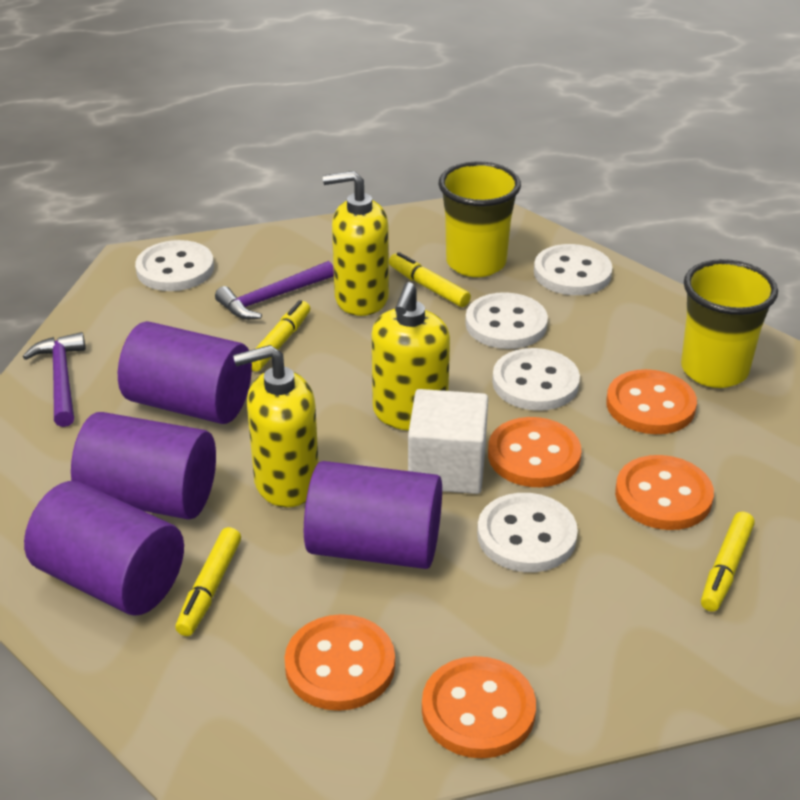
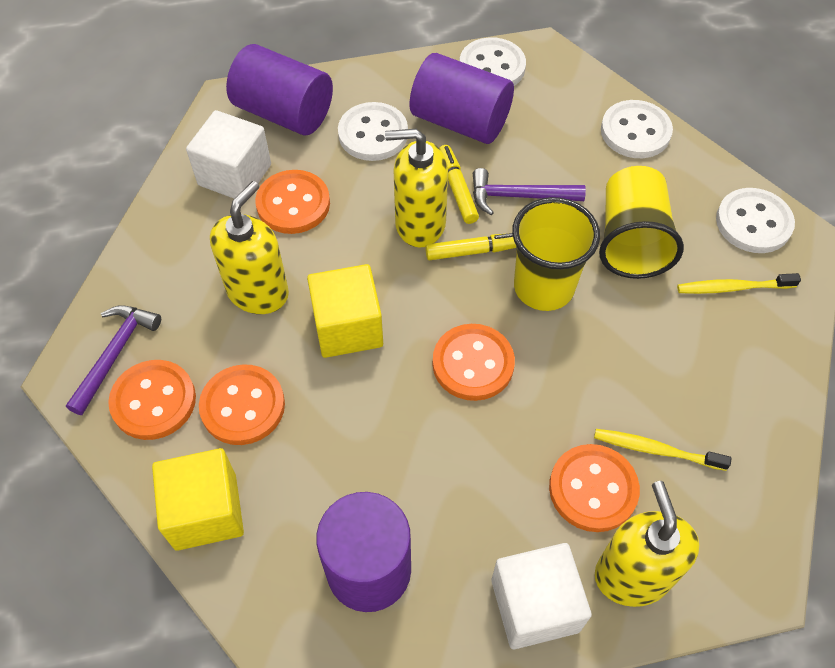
purple cylinder: [24,481,184,615] [71,412,216,520] [118,321,252,424] [304,461,442,569] = 4 -> [226,44,333,136] [316,492,411,612] [410,53,514,144] = 3
white button: [135,240,214,291] [465,292,548,349] [477,493,578,572] [492,348,580,411] [534,244,612,295] = 5 -> [338,102,408,161] [460,37,526,86] [601,100,673,158] [716,188,795,253] = 4
white cube: [408,389,488,494] = 1 -> [186,110,271,199] [491,543,592,649] = 2
yellow cube: none = 0 -> [152,448,244,551] [307,264,383,358] = 2
yellow marker: [175,527,241,636] [252,300,310,371] [389,252,471,307] [701,512,755,612] = 4 -> [425,233,516,260] [439,145,479,224] = 2
yellow toothbrush: none = 0 -> [594,429,731,471] [677,273,801,294] = 2

